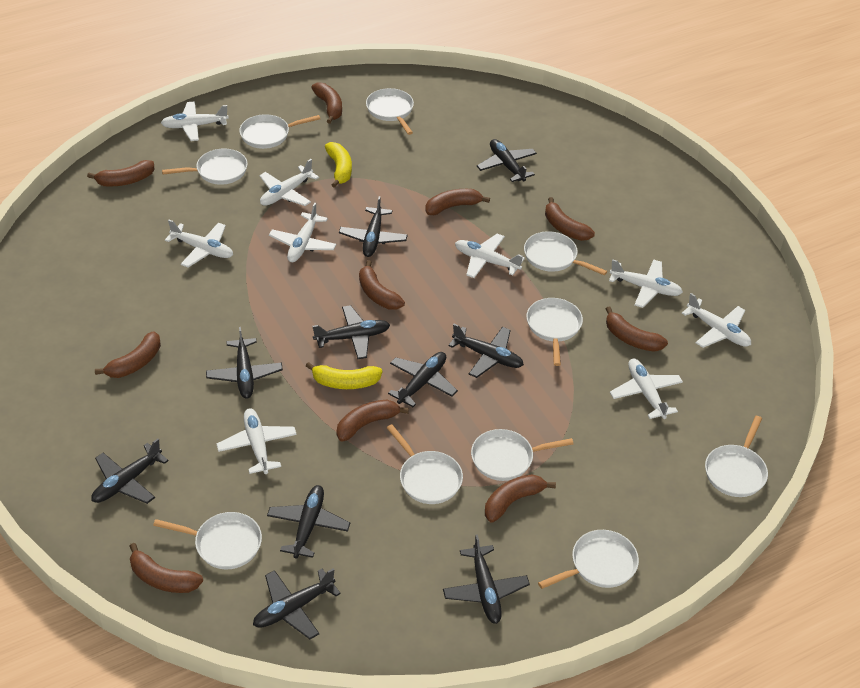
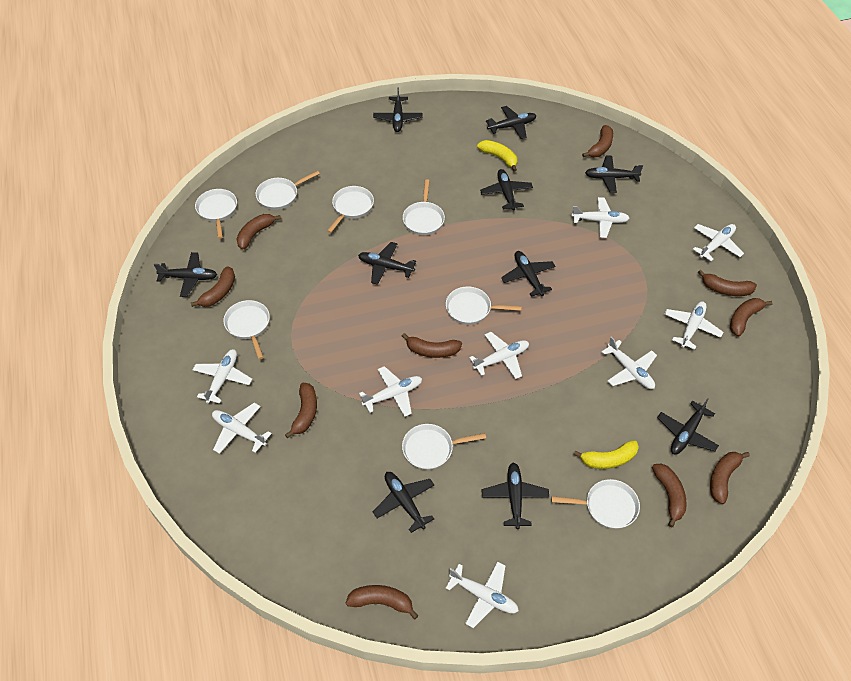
white pan: [153,512,262,569] [162,149,248,185] [239,114,320,149] [366,88,414,135] [387,424,463,504] [471,429,574,481] [524,231,607,275] [526,298,583,366] [538,530,639,589] [705,416,768,497] = 10 -> [195,189,237,239] [223,300,270,360] [256,171,320,210] [327,186,374,233] [402,424,486,470] [403,179,445,235] [446,286,522,325] [551,479,640,529] = 8

